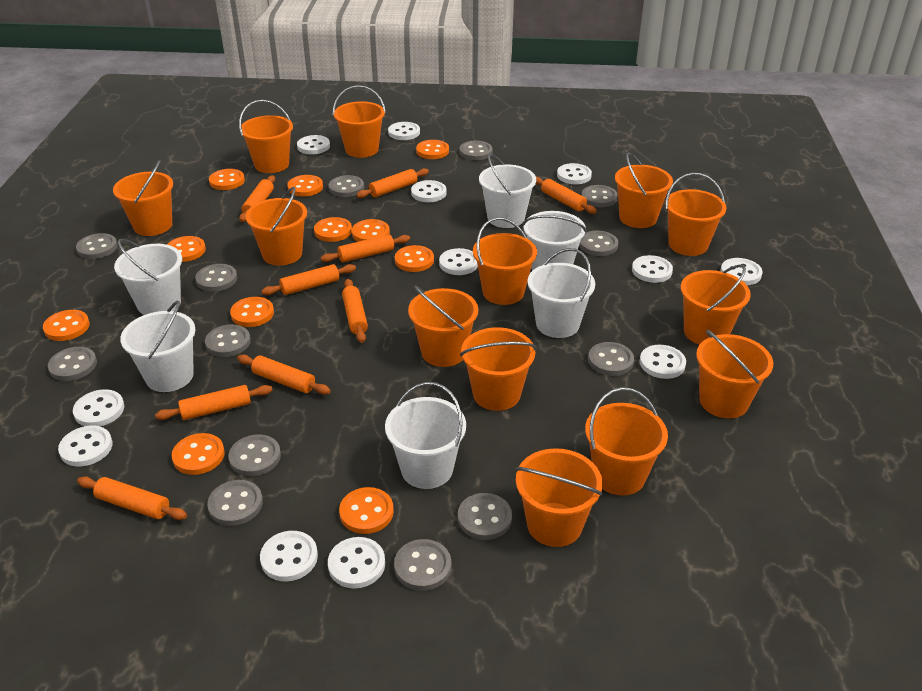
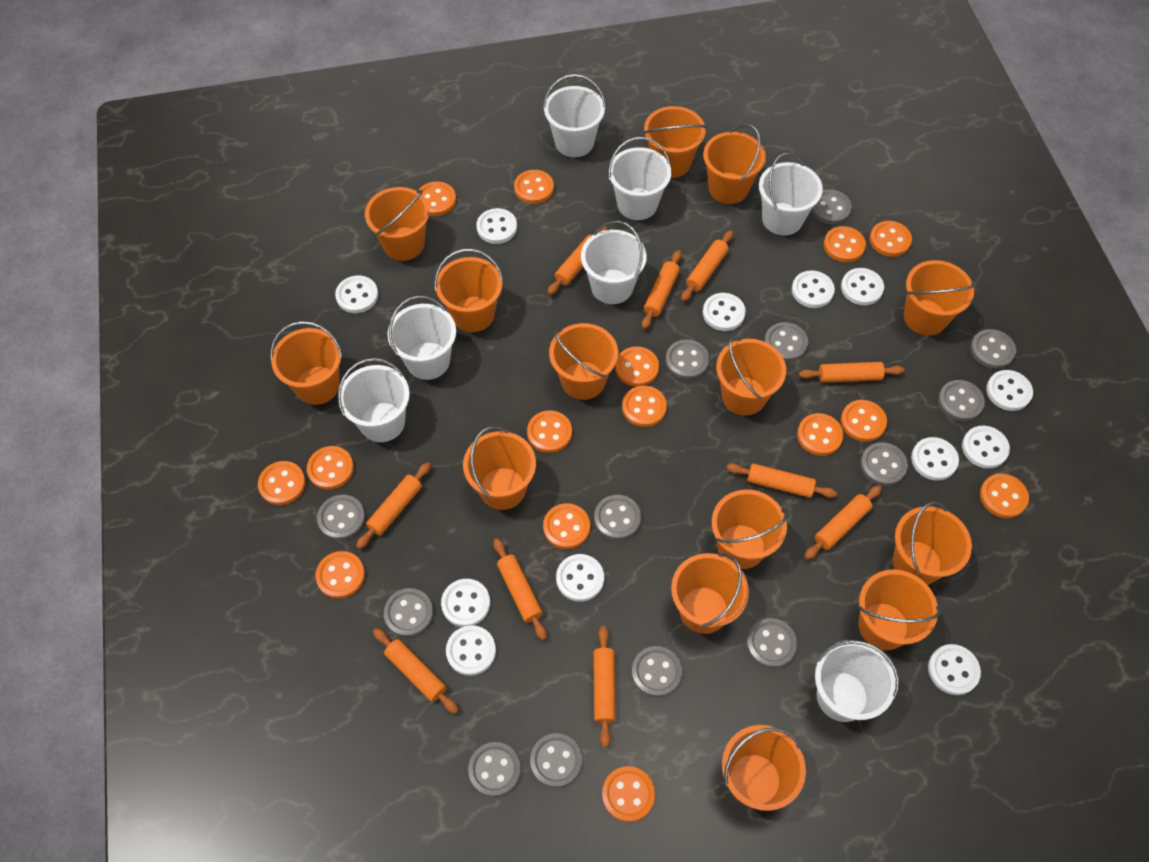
orange bucket: [113,160,173,236] [239,100,293,173] [245,187,307,266] [333,85,386,158] [408,286,478,367] [460,327,536,411] [473,217,537,305] [516,448,603,547] [585,387,668,495] [615,152,673,228] [665,173,727,256] [681,264,751,345] [696,330,773,418] = 13 -> [270,321,343,405] [365,187,429,261] [434,249,503,332] [463,426,536,510] [549,323,618,400] [643,106,707,178] [671,553,749,634] [703,124,766,204] [712,490,788,569] [716,337,786,416] [722,725,806,811] [858,569,941,650] [893,502,972,585] [904,260,977,336] = 14
orange button: [43,310,90,341] [167,236,206,262] [172,433,225,475] [209,169,245,190] [230,297,274,327] [287,175,323,197] [314,217,352,242] [339,487,394,534] [352,219,390,242] [395,245,434,272] [416,140,449,159] = 11 -> [258,461,306,505] [307,446,354,490] [316,551,365,599] [419,181,456,216] [514,170,554,204] [527,410,572,453] [543,503,590,549] [602,766,655,822] [615,346,659,387] [622,386,667,427] [797,413,844,456] [824,226,866,262] [841,400,887,442] [870,221,912,257] [980,474,1029,518] = 15
orange rolling pin: [77,476,187,520] [155,385,273,420] [237,354,331,395] [239,175,275,222] [261,264,356,295] [321,234,410,262] [342,279,368,343] [356,168,429,198] [536,177,597,214] = 9 -> [356,462,431,549] [373,628,459,714] [494,538,547,640] [547,226,607,295] [593,626,616,748] [642,250,682,329] [681,230,733,302] [727,463,837,498] [799,362,904,383] [804,485,882,560] = 10
white bucket: [114,239,182,315] [120,300,195,392] [385,382,466,489] [479,154,536,228] [522,211,587,271] [528,248,595,338] = 6 -> [338,358,410,442] [387,296,456,380] [543,74,606,157] [581,221,647,304] [608,137,671,220] [759,153,823,235] [815,640,899,722] = 7

